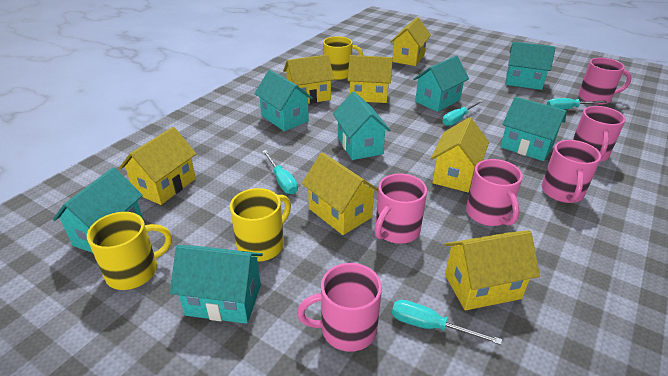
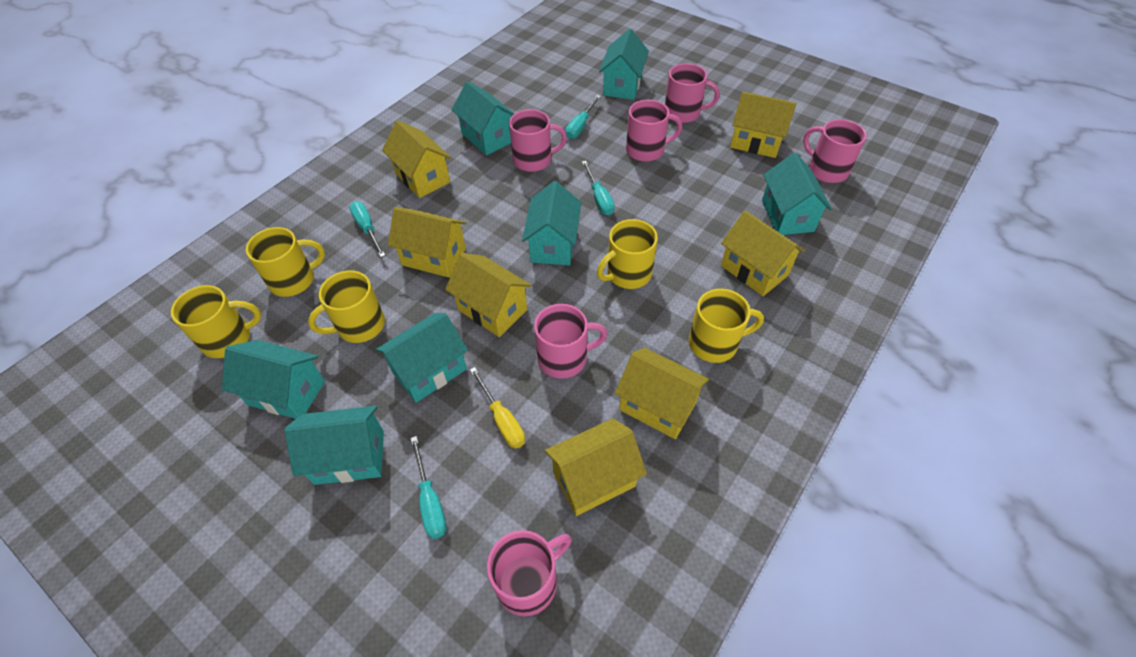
yellow mug: [87,212,172,290] [230,188,291,261] [323,36,363,80] = 3 -> [171,285,261,358] [246,227,325,297] [308,270,385,343] [597,219,658,289] [689,289,764,363] = 5
yellow screwdriver: none = 0 -> [470,367,525,449] = 1

